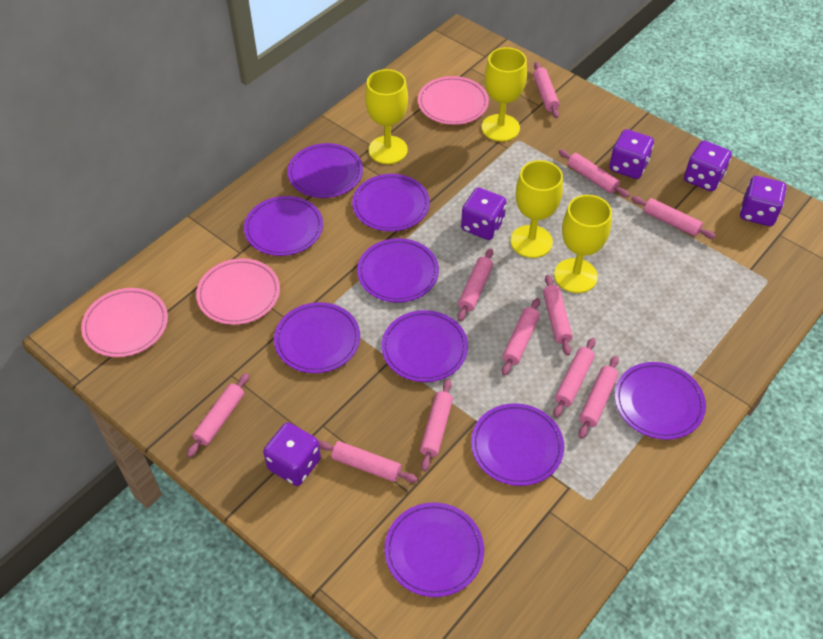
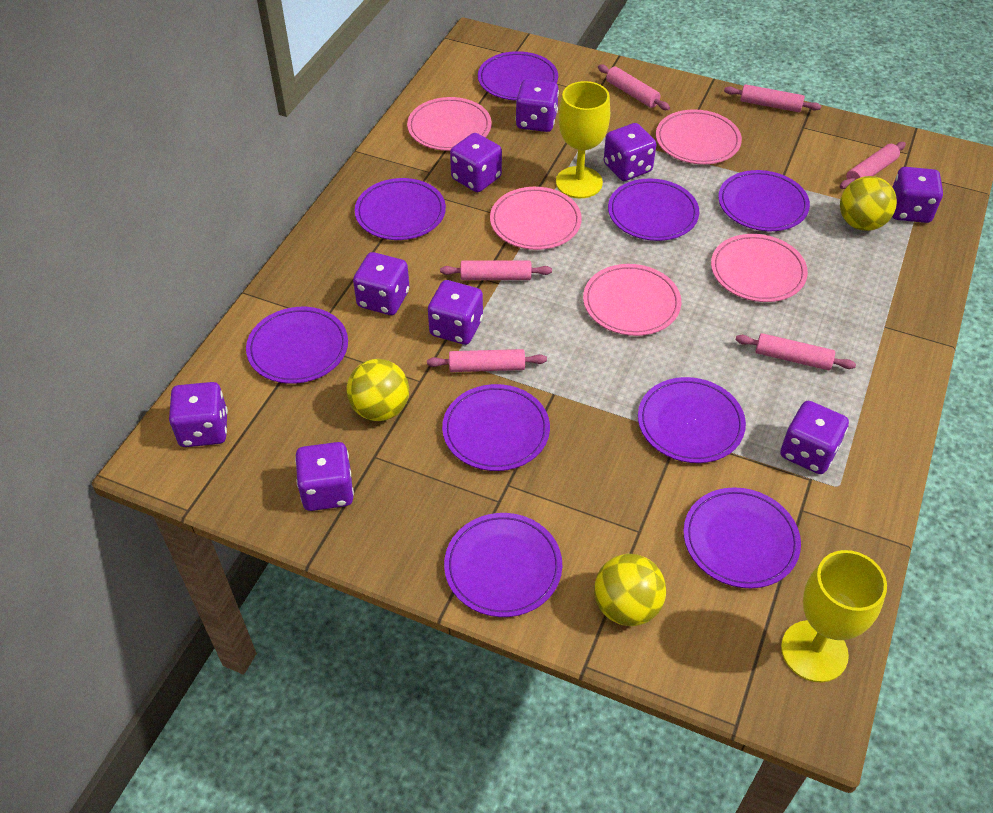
pink plate: [81,288,168,357] [196,258,280,325] [418,76,489,125] = 3 -> [407,97,492,151] [490,187,582,250] [583,264,681,336] [656,109,742,164] [711,234,808,302] = 5
pink rolling pin: [187,373,249,457] [318,441,418,483] [420,379,453,471] [458,248,493,321] [502,298,540,376] [533,62,560,118] [543,275,573,356] [553,338,596,418] [559,150,629,197] [579,356,619,439] [631,196,716,239] = 11 -> [427,349,547,372] [440,260,552,280] [598,64,670,110] [724,84,821,112] [736,333,856,370] [840,142,906,189] = 6
purple dice: [263,423,321,486] [461,188,506,240] [609,129,654,179] [684,141,732,192] [740,176,786,226] = 5 -> [169,382,228,447] [295,442,354,511] [353,252,409,315] [428,280,483,345] [450,133,502,192] [516,79,559,132] [604,123,656,181] [780,401,849,474] [892,167,943,223] = 9
yellow ball: none = 0 -> [347,359,409,421] [594,554,666,626] [840,176,897,231] = 3
yellow goblet: [365,69,408,164] [482,47,527,142] [510,160,563,258] [554,195,612,293] = 4 -> [556,81,610,198] [781,550,887,682] = 2

